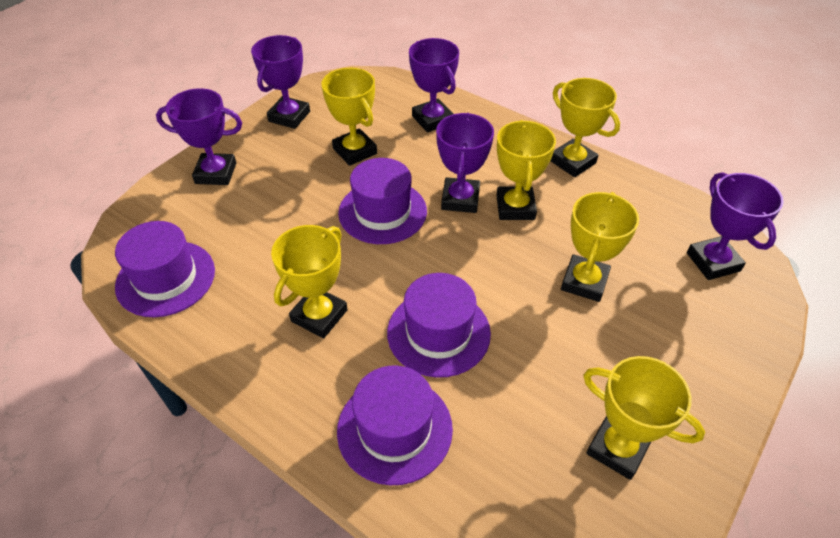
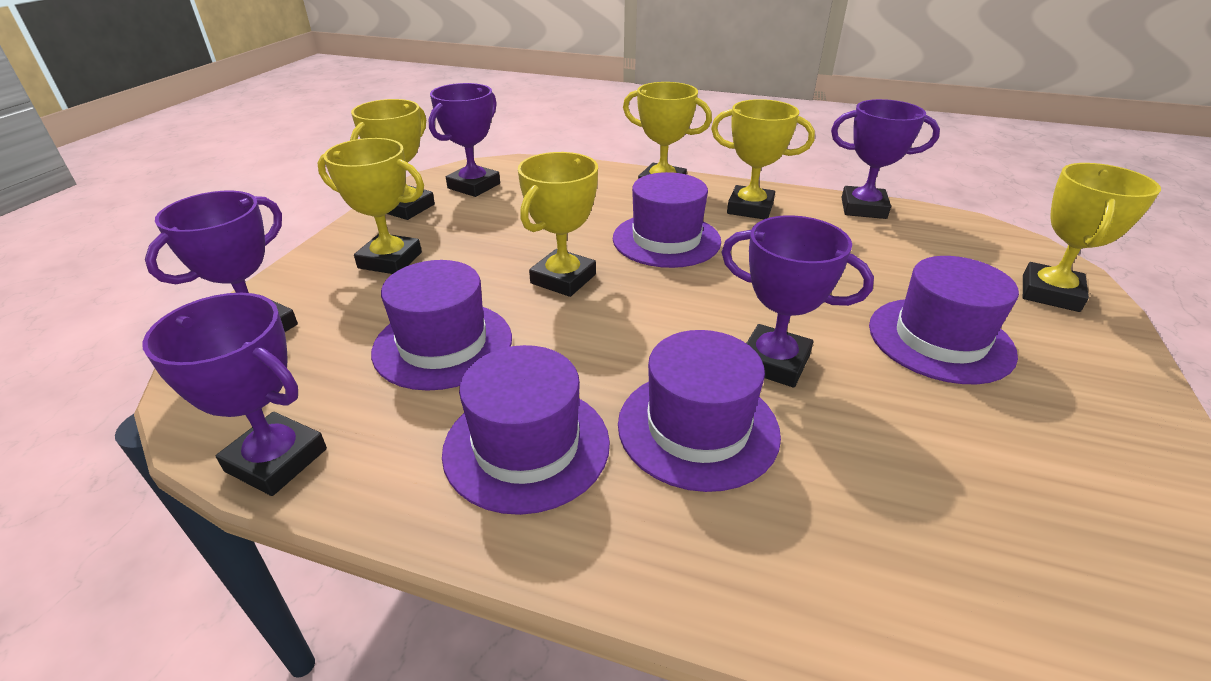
purple hat: [115,221,215,317] [337,365,453,485] [338,158,427,244] [387,273,491,378] = 4 -> [371,260,512,391] [442,345,610,515] [613,172,721,268] [618,330,781,492] [869,256,1019,384] = 5

